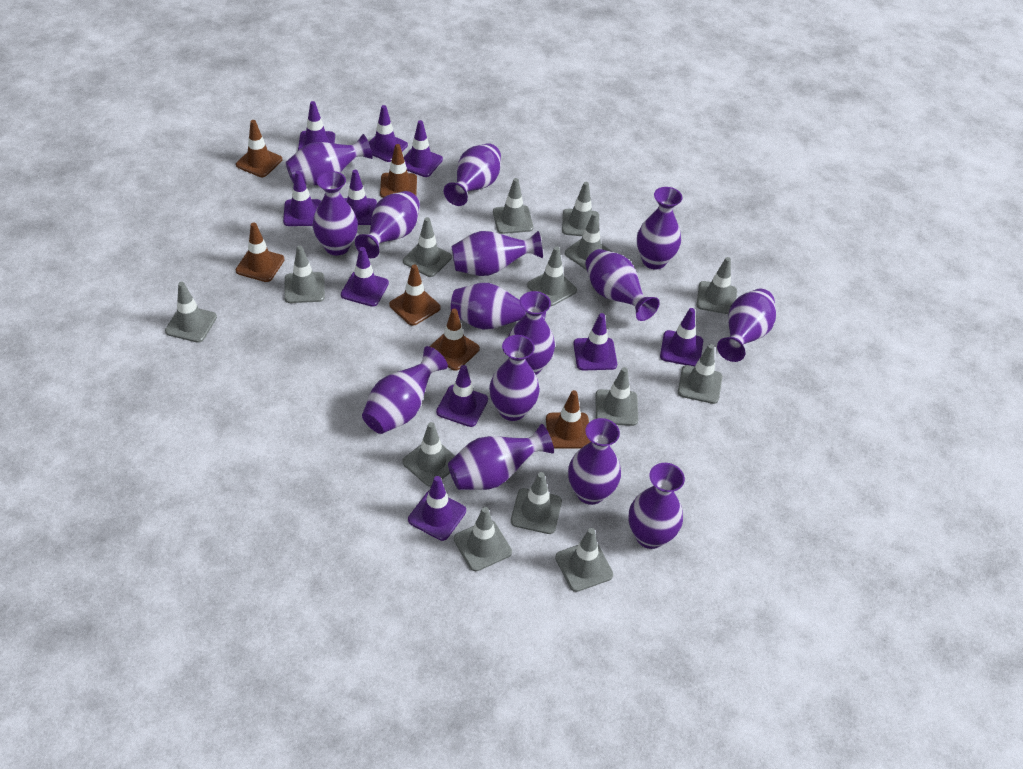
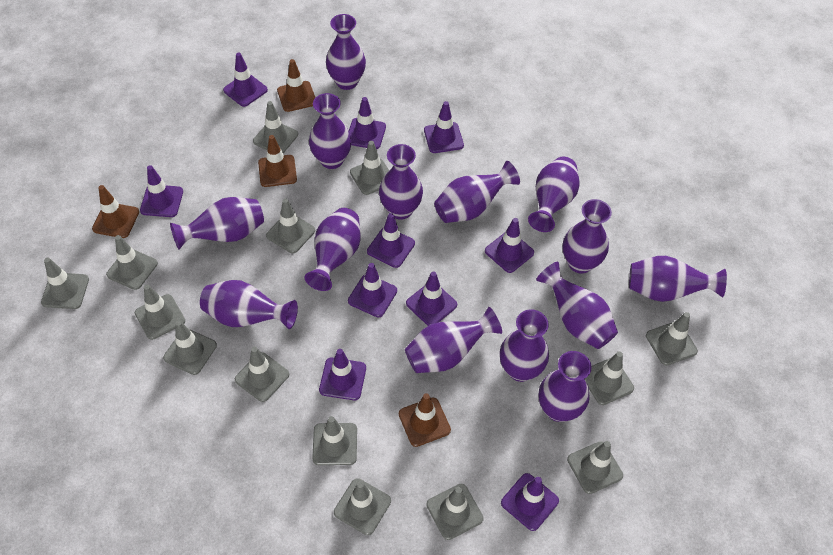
brown traffic cone: [236,120,282,177] [236,223,285,282] [380,144,417,198] [389,264,441,326] [429,309,480,371] [546,390,591,449] = 6 -> [92,185,139,238] [258,135,297,187] [277,59,315,112] [399,393,451,447] = 4
purple vase: [286,134,372,185] [313,171,358,256] [355,191,420,258] [362,346,448,434] [444,143,501,206] [448,424,554,490] [451,283,546,330] [452,231,543,276] [489,335,540,421] [508,291,555,375] [568,418,621,505] [585,249,660,321] [629,463,685,549] [637,187,682,269] [717,289,776,362] = 15 -> [170,197,264,249] [200,280,298,329] [305,208,361,291] [309,93,352,169] [326,14,366,90] [379,144,423,220] [405,307,502,373] [434,161,520,223] [500,310,549,382] [528,157,580,232] [536,262,618,349] [539,351,592,422] [562,199,612,274] [629,256,727,302] = 14

